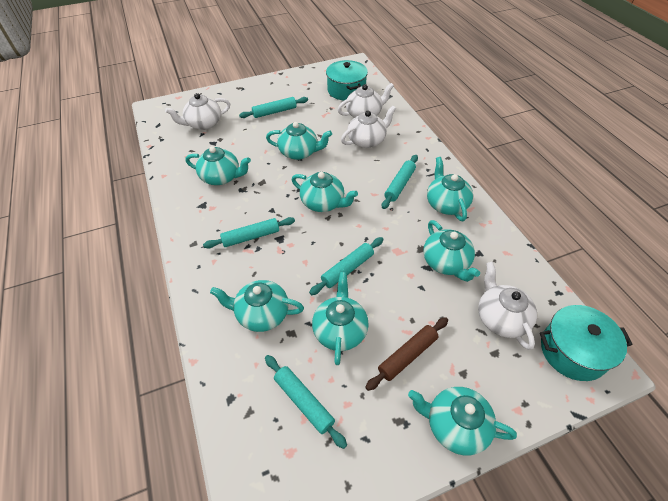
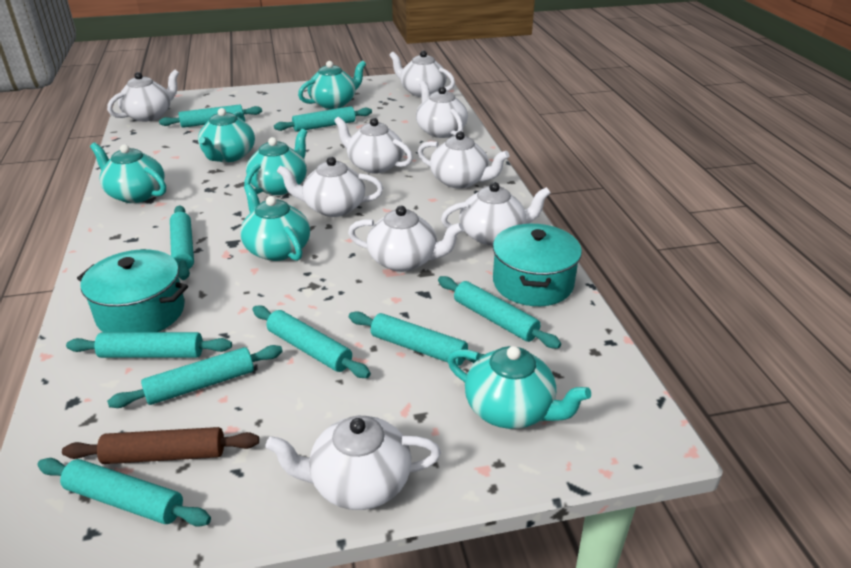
turquoise rolling pin: [203,217,295,248] [239,97,308,118] [265,355,347,449] [309,237,383,295] [382,155,418,209] = 5 -> [37,458,211,527] [66,332,232,358] [107,345,283,408] [159,104,262,128] [170,205,194,280] [253,305,371,378] [274,106,372,132] [349,311,485,366] [438,276,561,349] = 9
turquoise teapot: [185,146,251,185] [210,280,304,332] [266,122,332,160] [291,172,358,212] [312,272,369,365] [408,387,517,455] [423,220,480,282] [427,157,473,221] = 8 -> [90,142,166,203] [198,108,255,162] [240,184,310,261] [244,129,307,195] [298,60,366,109] [447,346,591,429] = 6
white teapot: [165,93,230,130] [338,83,394,118] [341,106,396,148] [478,262,537,350] = 4 -> [107,69,179,122] [265,415,441,510] [276,157,383,217] [334,117,413,174] [348,206,463,272] [389,51,455,97] [416,81,468,138] [418,131,509,189] [441,182,551,245] = 9

